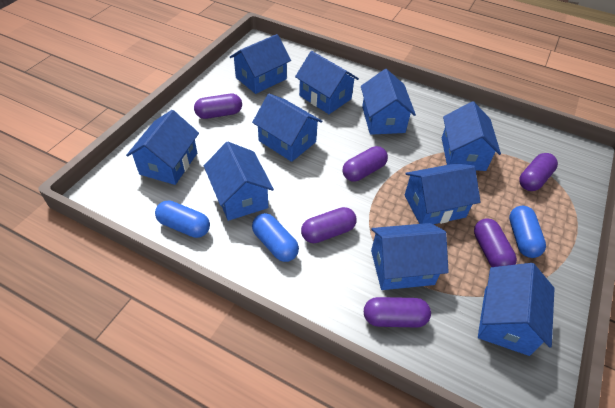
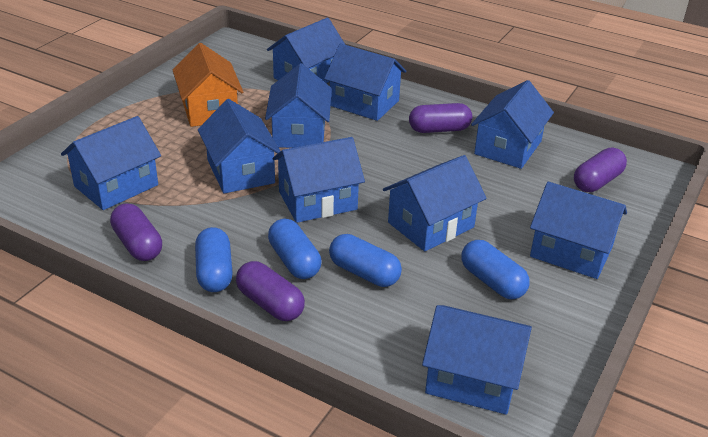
blue capsule: [155,200,210,238] [252,213,299,262] [509,206,546,258] = 3 -> [195,227,233,292] [268,218,321,279] [329,234,402,287] [461,240,530,299] = 4
orange house: none = 0 -> [173,43,243,127] = 1
purple capsule: [194,94,242,119] [301,207,357,243] [343,146,388,182] [364,297,431,327] [474,218,517,267] [519,153,558,191] = 6 -> [110,203,162,261] [236,261,305,321] [409,103,472,133] [574,148,627,192] = 4

